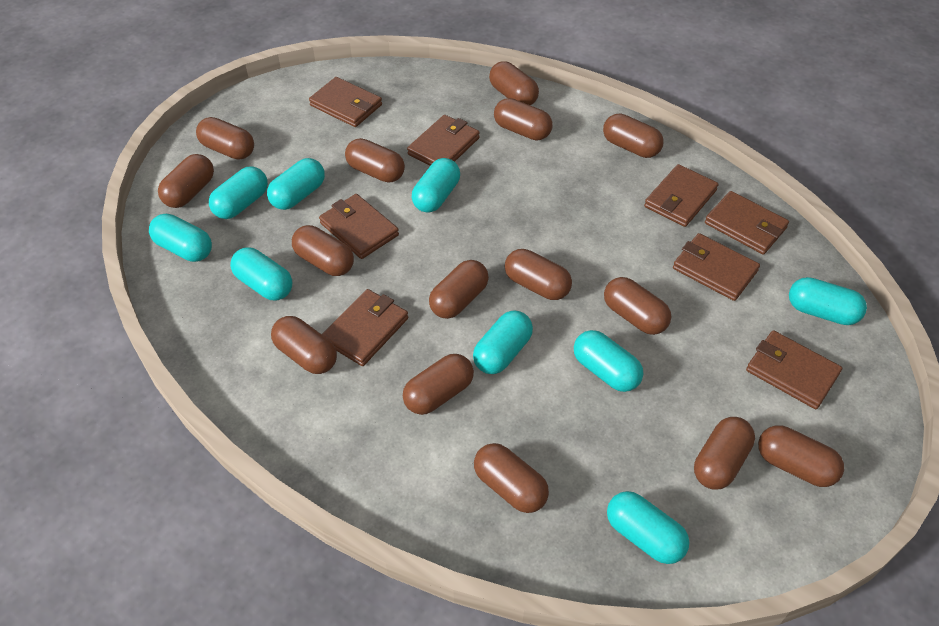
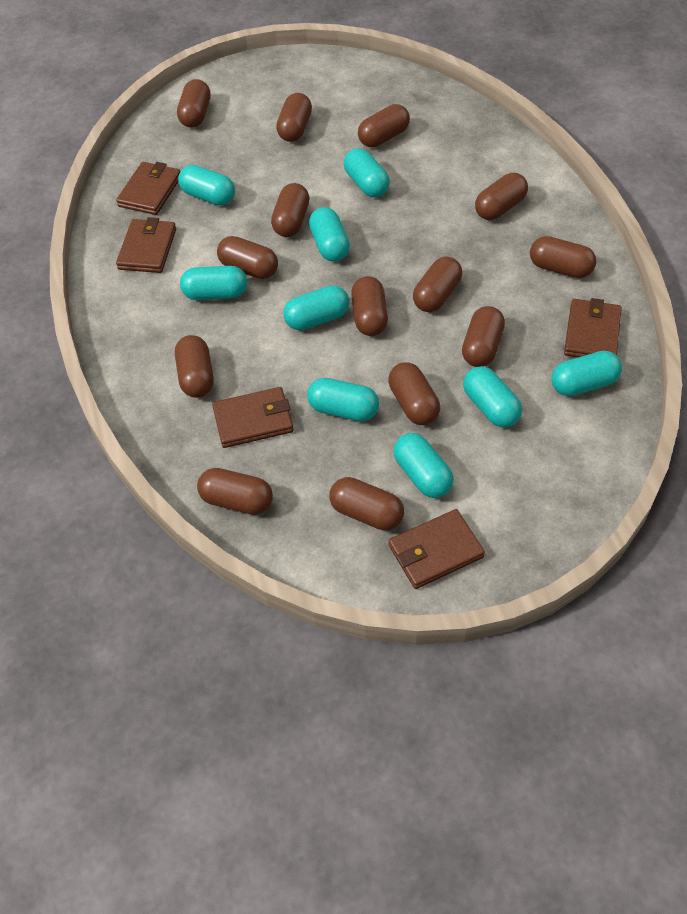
brown capsule: [158,154,214,208] [196,117,254,160] [271,316,337,374] [292,225,354,276] [345,138,405,183] [403,354,474,415] [429,260,489,319] [474,443,549,513] [489,61,539,105] [494,98,552,141] [505,249,572,300] [603,113,664,158] [604,277,671,335] [694,417,755,490] [758,425,844,487] = 15 -> [175,335,214,398] [177,79,211,128] [197,468,273,515] [217,236,278,279] [271,183,310,237] [276,93,312,142] [329,477,404,530] [351,276,388,336] [358,104,410,148] [388,362,440,425] [413,257,462,312] [462,306,505,367] [475,173,528,220] [530,236,597,278] = 14
brown wallet: [309,77,382,127] [319,194,399,259] [322,289,408,366] [407,115,480,166] [644,164,719,227] [673,233,760,301] [705,191,789,255] [746,330,842,409] = 8 -> [116,162,180,215] [116,217,176,273] [212,387,293,448] [389,509,485,589] [564,298,622,357] = 5

